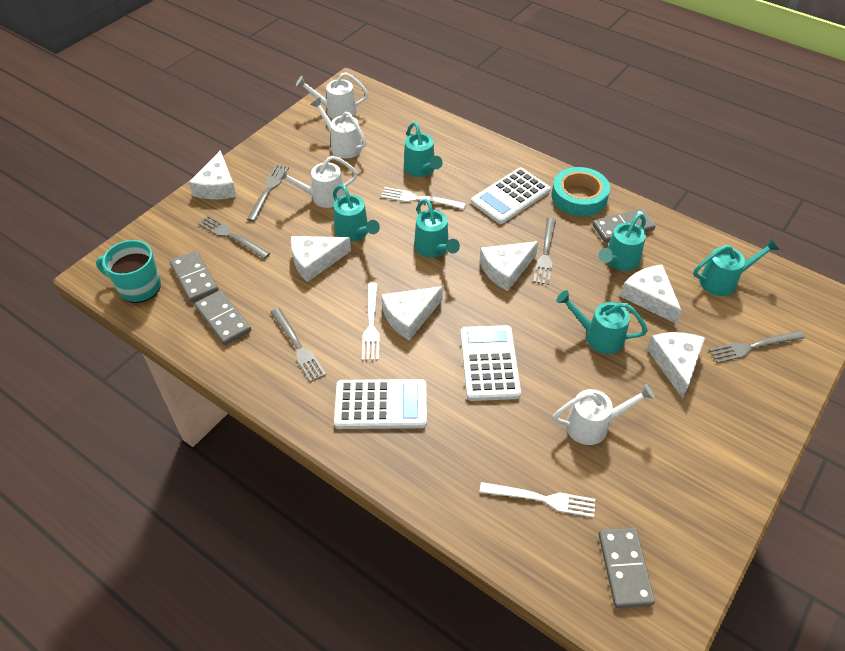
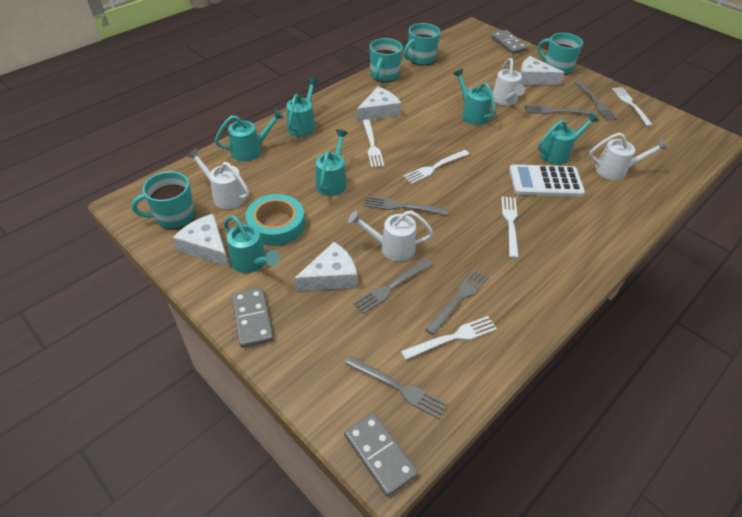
grey domino: [170,251,219,302] [195,290,251,345] [593,208,656,243] [598,527,655,608] = 4 -> [232,288,273,348] [344,413,418,497] [491,30,528,54] = 3
grey fork: [198,215,270,259] [247,165,289,222] [271,308,326,382] [533,218,556,285] [709,330,805,363] = 5 -> [345,356,448,419] [353,259,433,314] [364,196,448,215] [425,269,489,335] [525,105,596,116] [575,81,618,121] = 6
turquoise mug: [96,240,161,303] = 1 -> [131,171,195,230] [370,38,403,82] [404,23,440,65] [538,33,583,75] = 4
white calculator: [334,379,427,429] [460,325,521,401] [471,168,551,224] = 3 -> [509,165,585,197] = 1
white cheese: [189,150,237,199] [291,236,351,282] [381,286,443,340] [480,241,539,291] [620,264,682,324] [647,332,705,398] = 6 -> [173,214,229,267] [294,242,357,291] [357,87,401,122] [520,56,564,85] = 4
white fork: [362,283,380,360] [381,187,466,209] [479,482,595,518] = 3 -> [363,119,384,168] [401,316,497,360] [403,150,469,184] [501,196,519,258] [612,87,653,127] = 5

